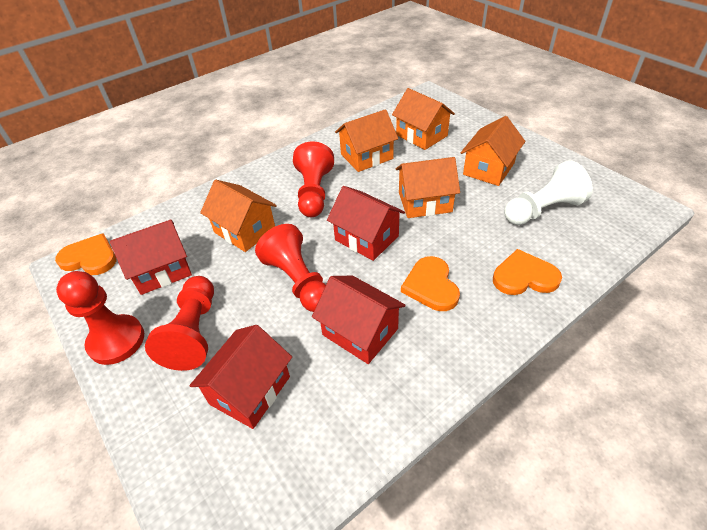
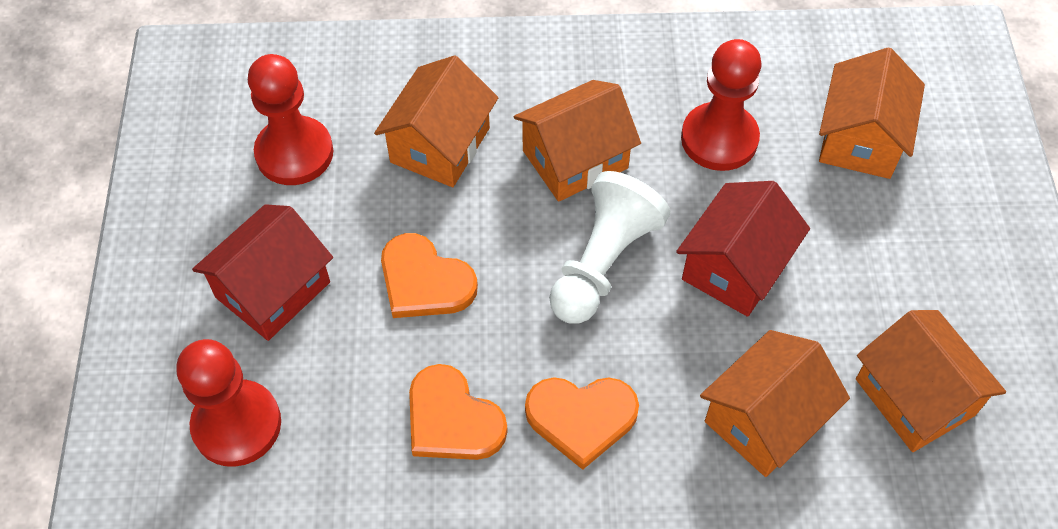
red house: [110,220,192,295] [189,325,292,429] [312,276,406,364] [327,186,405,261] = 4 -> [192,204,333,341] [676,181,810,317] = 2
red pawn: [56,271,144,365] [145,276,214,371] [255,224,326,312] [293,141,334,217] = 4 -> [176,339,281,467] [248,54,333,185] [681,39,762,171] = 3

